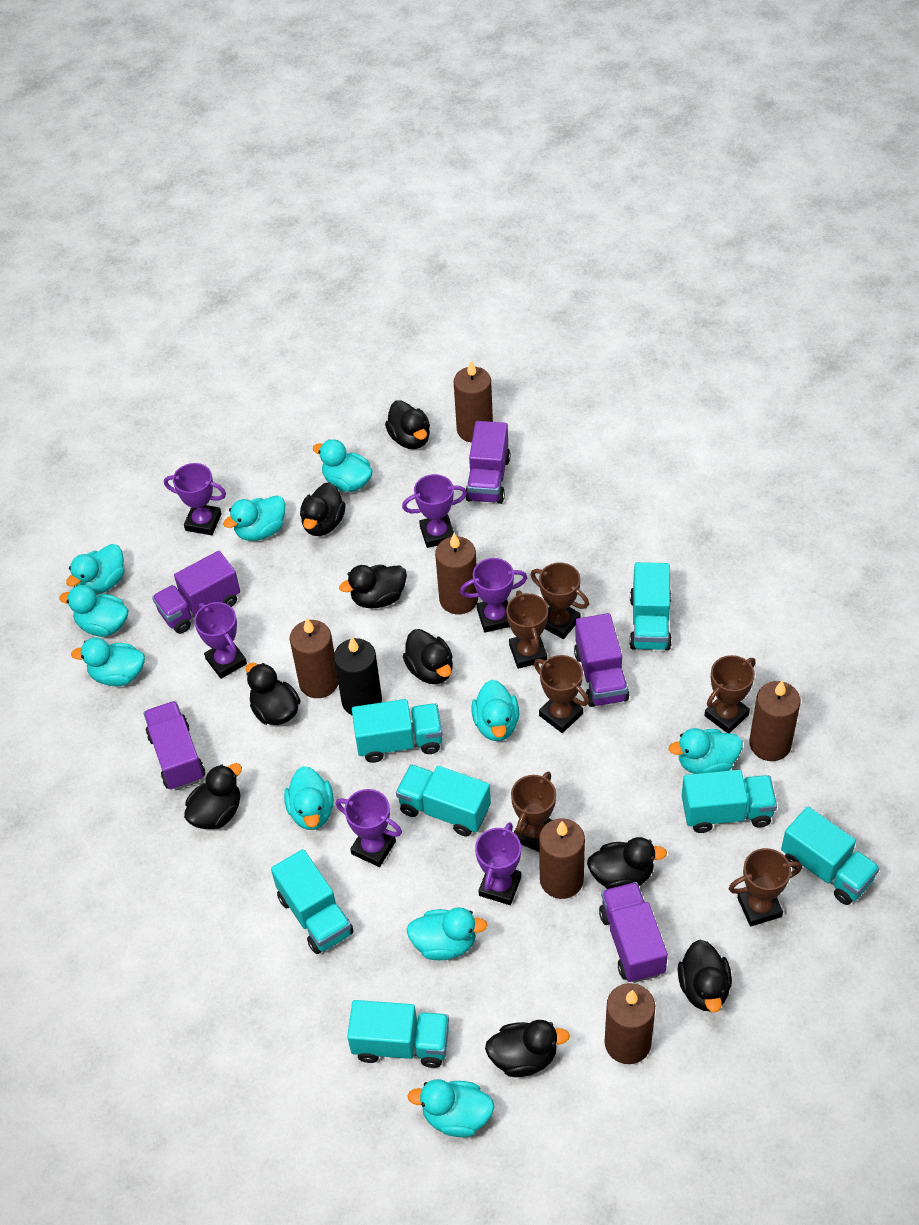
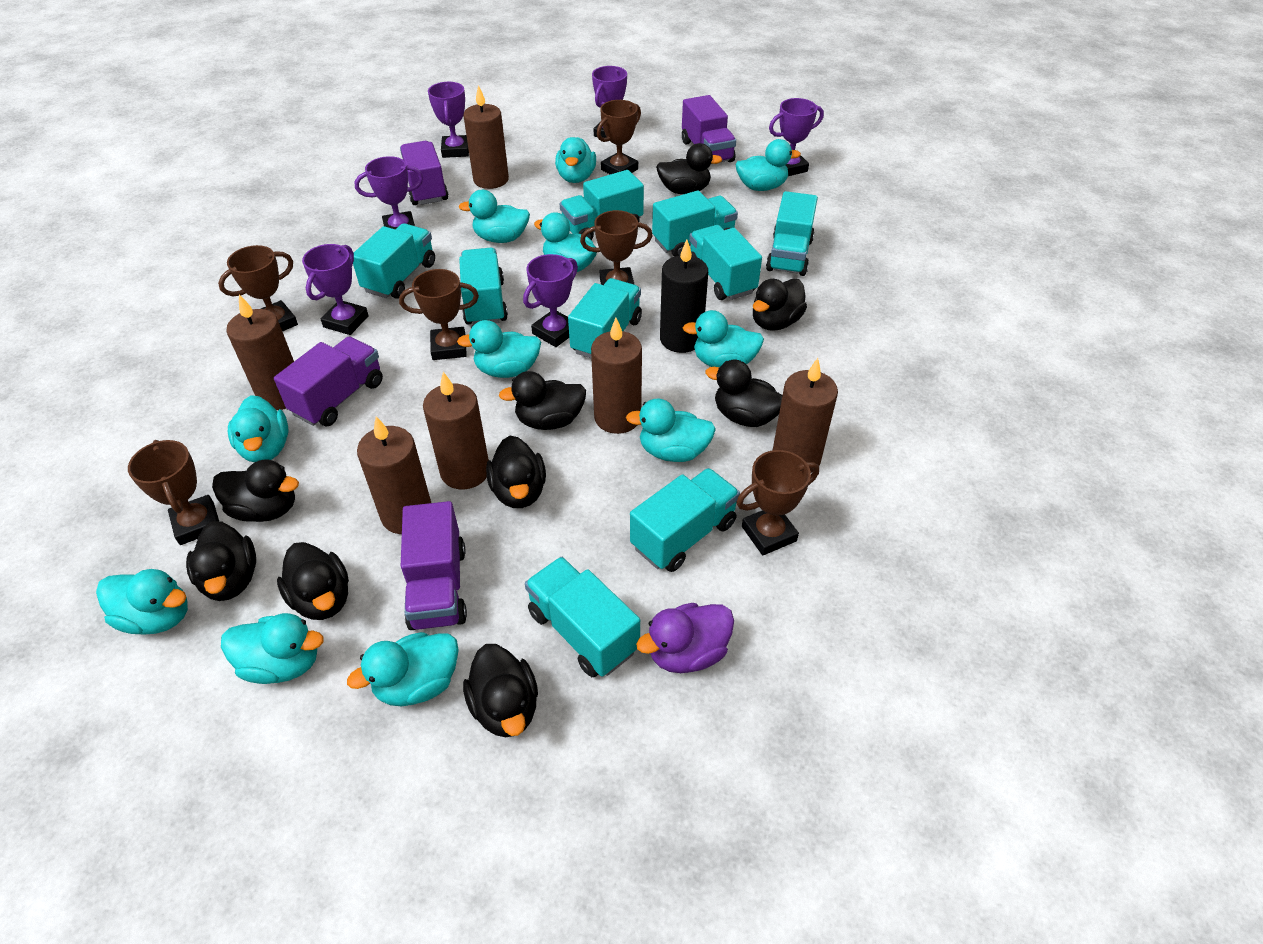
purple duck: none = 0 -> [636,603,734,673] = 1
purple truck: [143,701,205,790] [152,551,240,634] [466,421,510,504] [574,613,629,707] [599,882,668,983] = 5 -> [274,337,383,426] [400,141,448,205] [401,501,467,630] [682,95,736,162] = 4
turquoise duck: [59,585,129,637] [66,544,125,595] [71,637,145,686] [223,495,285,541] [284,766,334,830] [313,439,373,492] [406,907,488,960] [408,1079,494,1137] [471,680,519,741] [669,728,743,774] = 10 -> [96,569,188,635] [221,613,324,684] [228,395,288,462] [347,632,459,706] [457,320,541,378] [459,190,530,243] [534,212,597,272] [555,137,596,183] [626,399,716,462] [683,310,764,367] [736,139,801,191] = 11
turquoise truck: [271,849,353,954] [347,1000,449,1068] [352,699,443,763] [396,764,491,836] [629,562,672,650] [681,770,777,833] [781,807,880,905] = 7 -> [353,223,435,299] [459,248,508,325] [525,557,640,677] [560,170,644,240] [568,278,642,358] [630,468,740,572] [652,190,738,257] [689,225,762,300] [766,191,818,276] = 9

